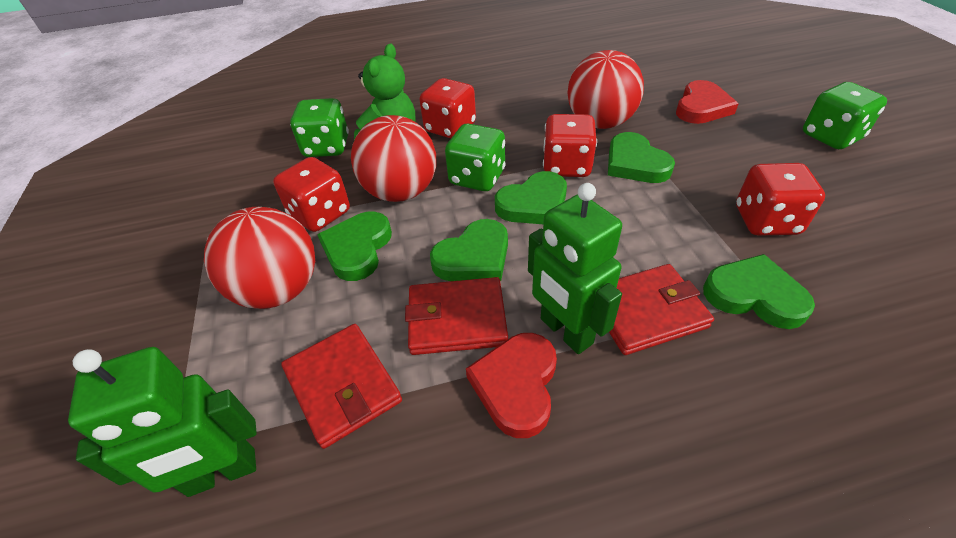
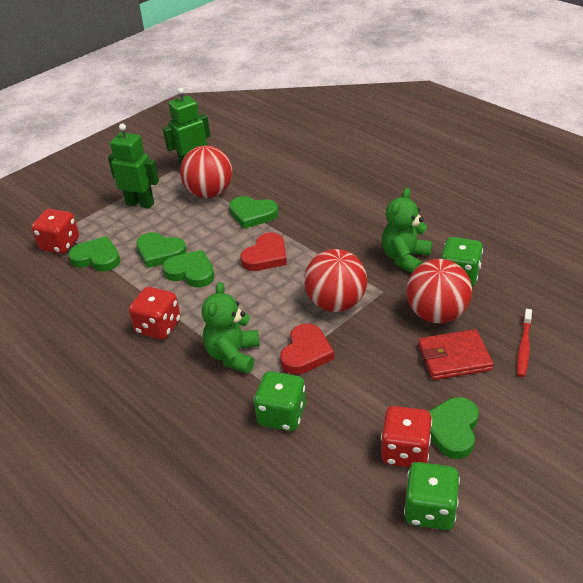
green teddy bear: [354,44,415,140] = 1 -> [202,282,260,373] [382,188,432,273] = 2
red dice: [273,157,350,232] [420,78,476,138] [543,114,597,177] [736,163,825,236] = 4 -> [31,209,79,254] [129,287,181,340] [381,406,432,467] = 3
red toothbrush: none = 0 -> [517,309,532,377] = 1
red wallet: [281,324,402,449] [405,277,508,355] [609,264,714,355] = 3 -> [418,329,493,380] = 1

